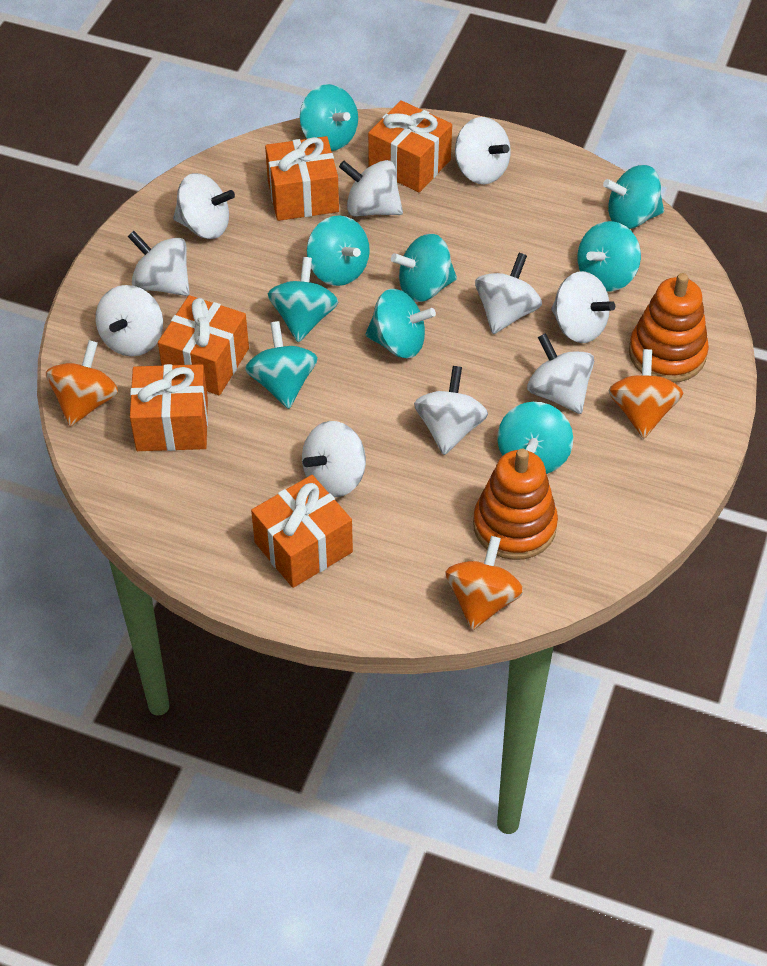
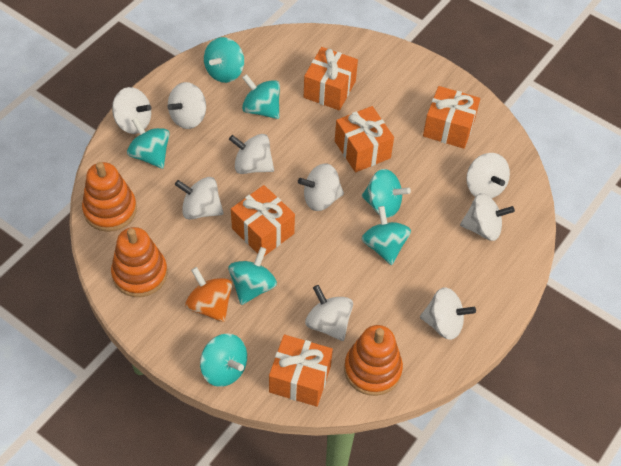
orange spinning top: [46,340,118,427] [445,536,524,630] [609,349,683,438] = 3 -> [185,267,232,322] = 1
orange stacking toy: [473,449,558,560] [629,273,709,383] = 2 -> [82,162,137,232] [111,227,168,297] [344,325,403,396] = 3
turquoise spinning top: [245,321,318,409] [268,257,338,342] [300,84,358,151] [307,215,370,286] [365,289,436,358] [391,234,457,302] [497,402,573,474] [577,221,641,292] [603,165,664,229] = 9 -> [127,117,170,169] [200,334,247,387] [204,37,244,83] [229,247,277,305] [242,74,280,119] [362,169,411,218] [362,206,411,265] = 7
white spinning top: [95,285,163,356] [128,231,190,296] [173,173,235,239] [302,421,366,497] [339,160,403,217] [414,366,488,455] [455,117,511,184] [475,253,542,334] [527,333,594,414] [551,271,615,343] = 10 -> [112,87,152,134] [167,82,206,129] [175,177,224,220] [229,134,274,174] [298,163,344,211] [305,285,353,341] [420,287,476,340] [460,193,515,241] [466,153,510,198] = 9

